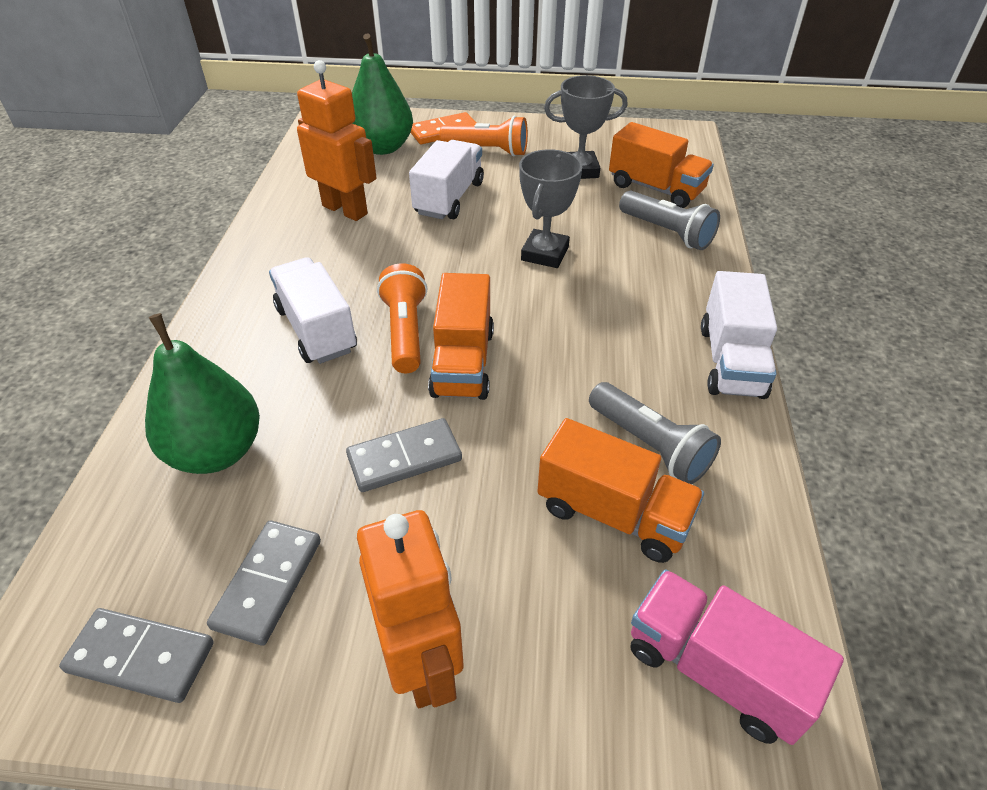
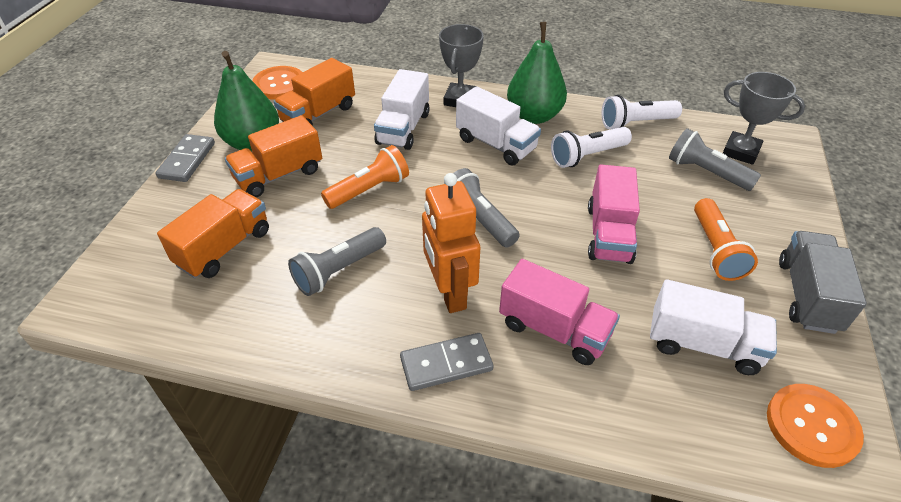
grey domino: [59,608,214,703] [207,521,321,646] [346,418,462,492] = 3 -> [156,134,215,182] [400,333,493,391] = 2
grey flashlight: [589,382,721,484] [619,191,720,250] = 2 -> [288,227,386,296] [444,168,520,248] [669,128,761,191] = 3
grey truck: none = 0 -> [779,231,867,334] = 1
orange button: none = 0 -> [252,66,303,100] [767,384,864,468] = 2
orange domino: [410,112,476,144] = 1 -> none = 0
orange robot: [297,60,377,221] [357,510,464,708] = 2 -> [422,173,480,313] = 1
pink truck: [631,569,844,745] = 1 -> [499,259,620,365] [588,165,640,264] = 2
white flashlight: none = 0 -> [551,127,632,168] [602,95,682,129] = 2

